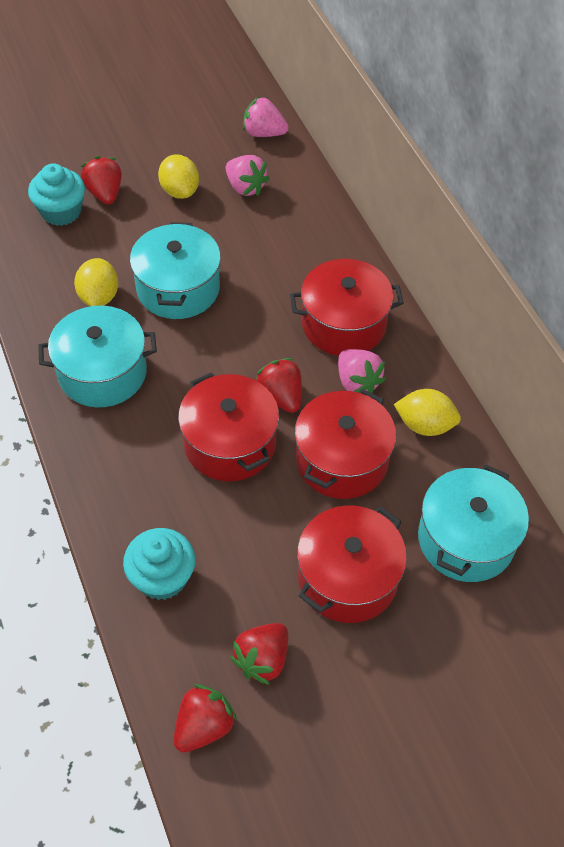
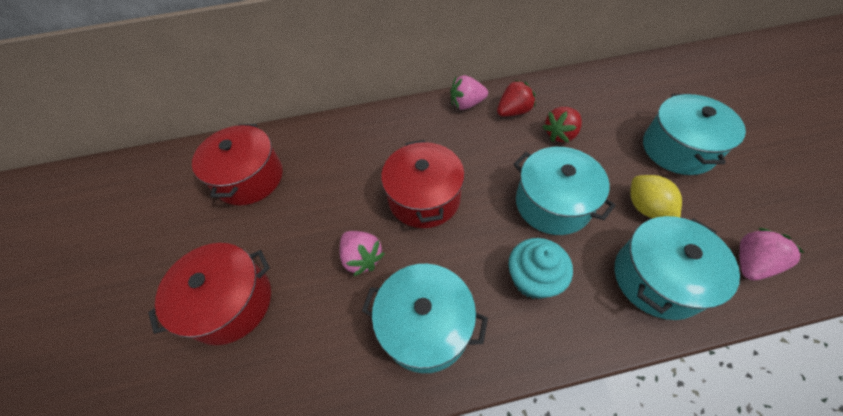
red pot: [178,372,279,481] [290,259,404,356] [295,389,396,499] [297,505,407,623] = 4 -> [148,243,271,345] [192,124,283,205] [381,140,465,228] = 3
red strawberry: [81,156,122,205] [174,684,237,753] [230,623,288,685] [256,358,302,413] = 4 -> [497,80,536,117] [543,107,582,143] = 2
turquoise cupcake: [28,163,85,226] [123,528,195,600] = 2 -> [509,238,573,299] = 1
turquoise pot: [38,306,157,407] [130,222,221,319] [418,464,529,582] = 3 -> [362,264,488,373] [513,147,616,235] [615,216,740,320] [643,94,746,175] = 4
yellow lemon: [74,258,119,306] [158,154,199,199] [394,389,461,436] = 3 -> [630,175,682,218] = 1

